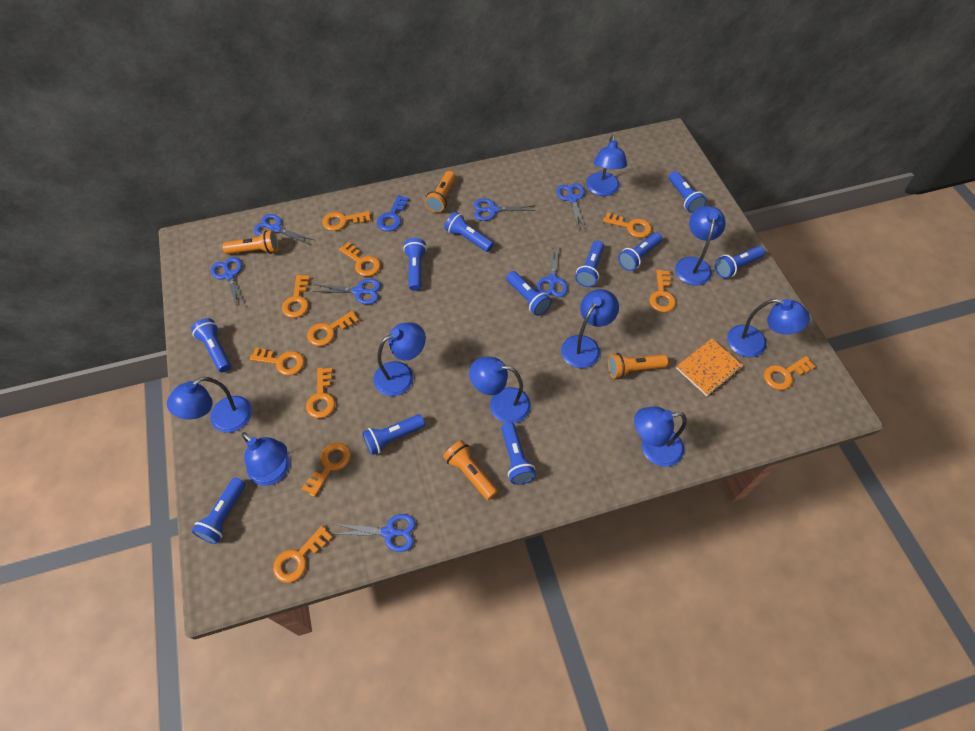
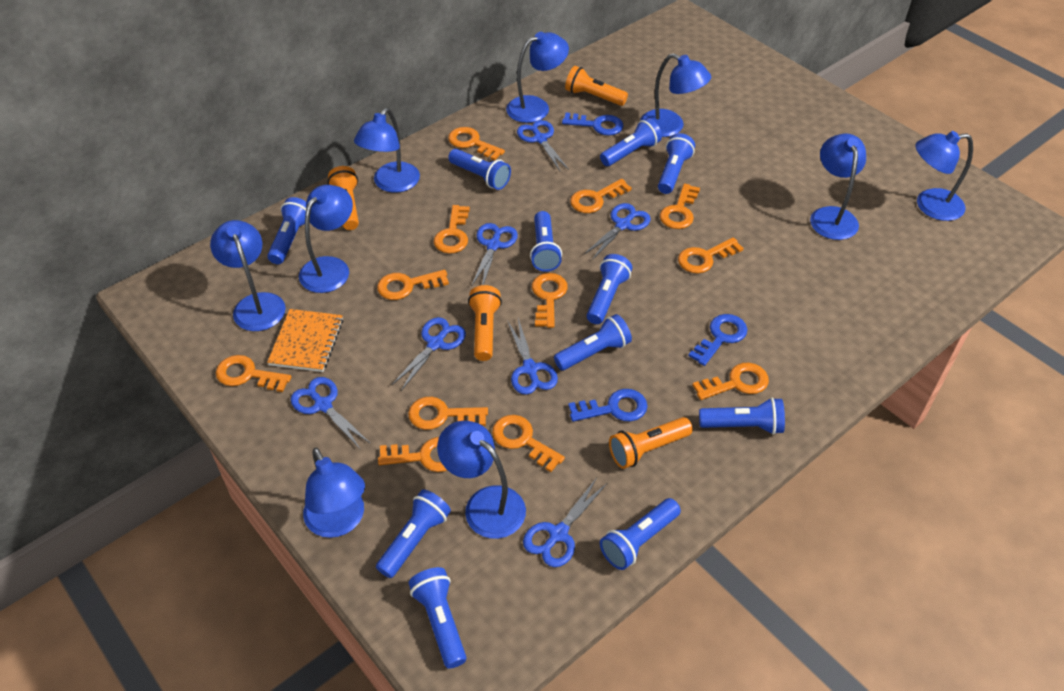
blue key: [377,195,409,231] = 1 -> [562,113,623,136] [568,389,648,422] [688,314,748,366] = 3
orange key: [250,347,304,376] [273,526,333,583] [282,275,310,318] [302,442,351,497] [306,368,335,418] [307,311,359,346] [322,211,371,231] [339,242,381,277] [603,212,652,238] [649,270,676,312] [764,356,816,390] = 11 -> [216,355,291,392] [377,270,449,300] [378,437,447,472] [408,397,488,430] [434,205,470,254] [448,127,505,161] [492,415,565,472] [532,273,568,328] [570,179,632,213] [660,184,700,229] [678,237,744,273] [692,363,769,400] = 12

